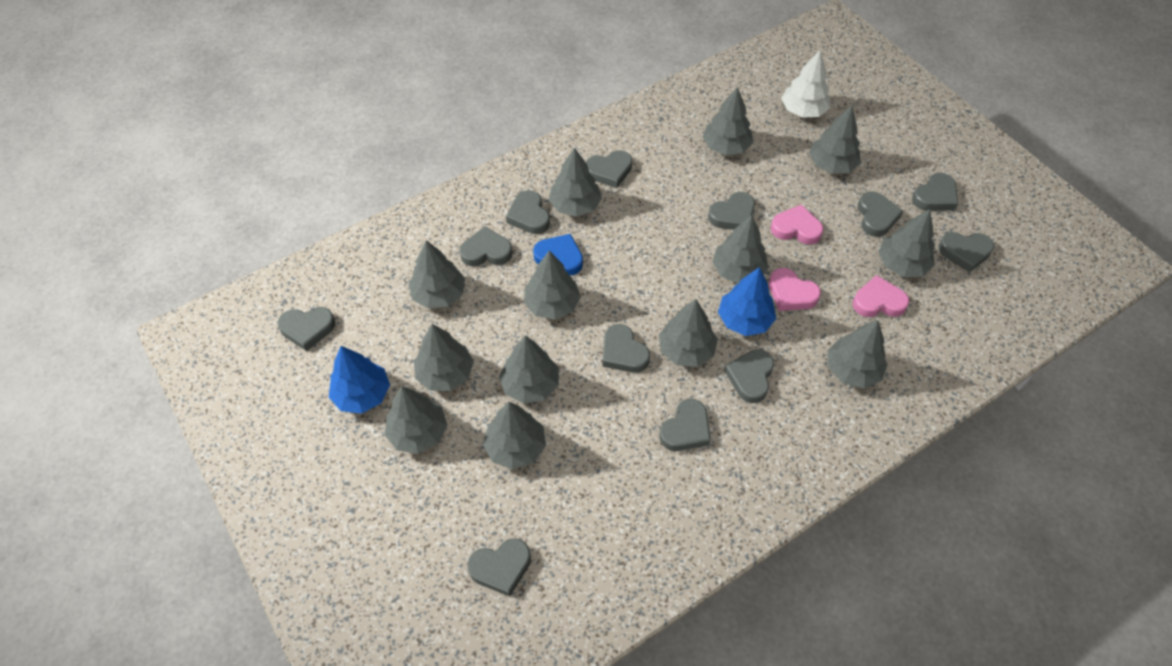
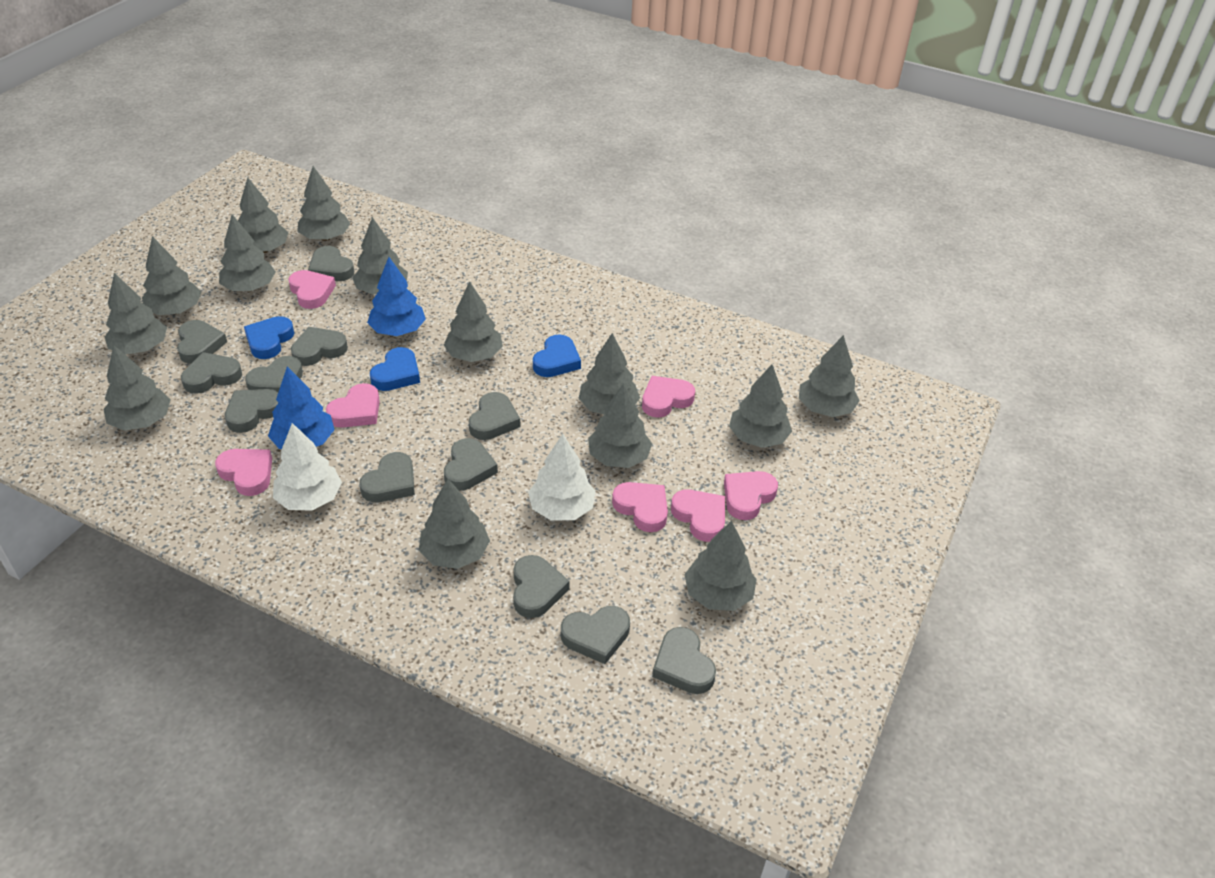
blue heart: [533,234,583,276] = 1 -> [244,316,294,359] [370,347,420,391] [533,335,581,377] = 3
grey tree: [384,386,447,454] [408,240,465,309] [414,324,474,391] [483,402,546,469] [499,335,559,404] [524,251,581,320] [549,147,602,217] [659,299,718,367] [703,87,753,155] [712,215,768,284] [809,106,861,174] [827,320,888,389] [878,209,935,277] = 13 -> [103,345,171,431] [105,273,167,355] [142,236,201,315] [219,214,276,291] [238,178,289,253] [297,166,350,241] [352,217,408,294] [419,479,490,569] [444,281,503,362] [579,333,640,415] [588,383,652,468] [684,521,757,611] [729,364,792,448] [799,335,860,417] = 14
pink heart: [769,268,821,311] [771,204,824,245] [853,275,909,317] = 3 -> [215,449,272,496] [288,270,336,309] [326,383,380,428] [612,482,668,532] [642,376,695,418] [671,489,725,542] [724,471,778,520] = 7
white tree: [781,51,830,118] = 1 -> [273,423,342,511] [528,434,596,521] = 2

